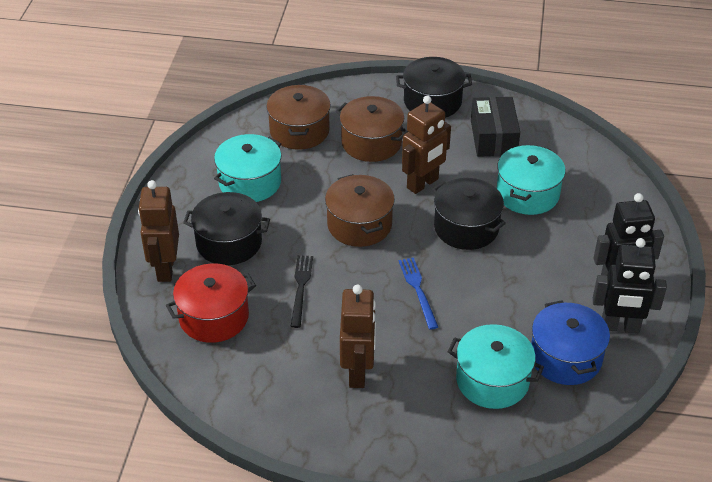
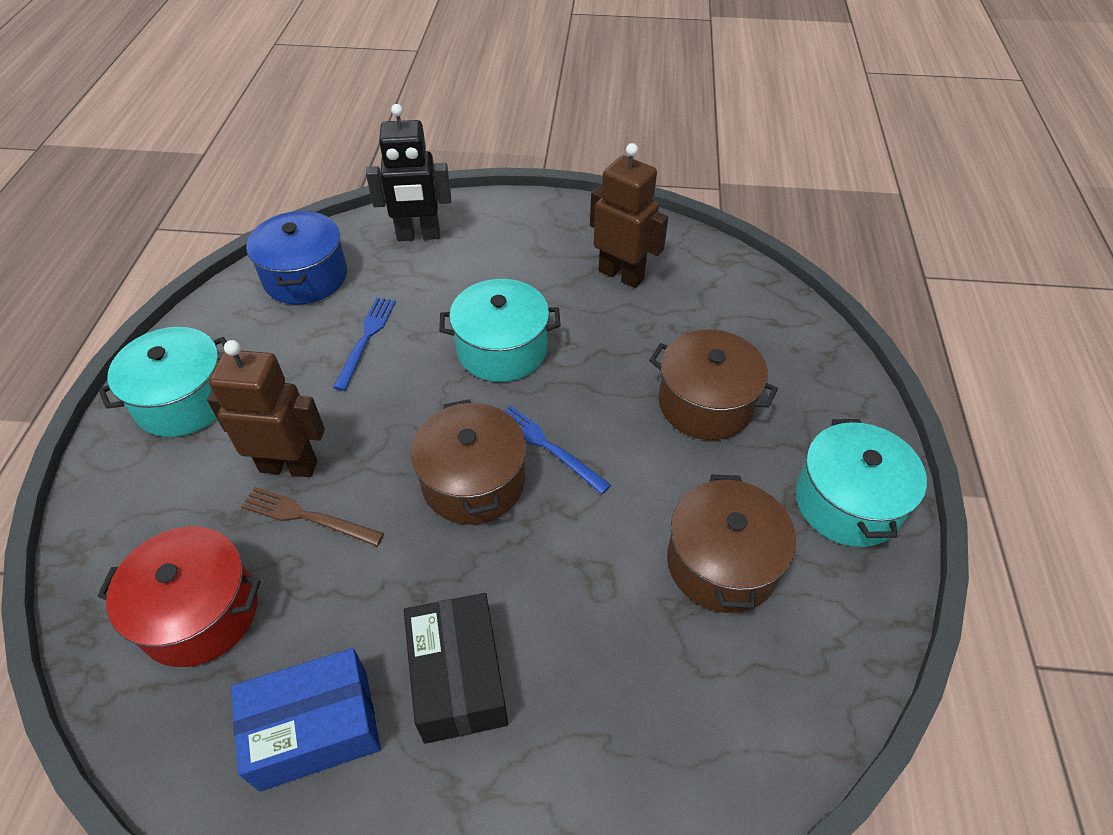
black fork: [291,255,313,328] = 1 -> none = 0
black pot: [183,192,270,265] [396,57,472,118] [432,178,506,250] = 3 -> none = 0
black robot: [593,193,664,276] [593,238,667,333] = 2 -> [366,104,451,241] = 1
blue box: none = 0 -> [231,648,381,792] = 1
blue fork: [399,257,438,330] = 1 -> [333,297,396,391] [504,405,611,494] = 2
brown fork: none = 0 -> [241,487,384,546] = 1
brown robot: [138,180,179,282] [340,284,376,388] [402,96,451,194] = 3 -> [207,340,325,477] [590,143,668,288] = 2

